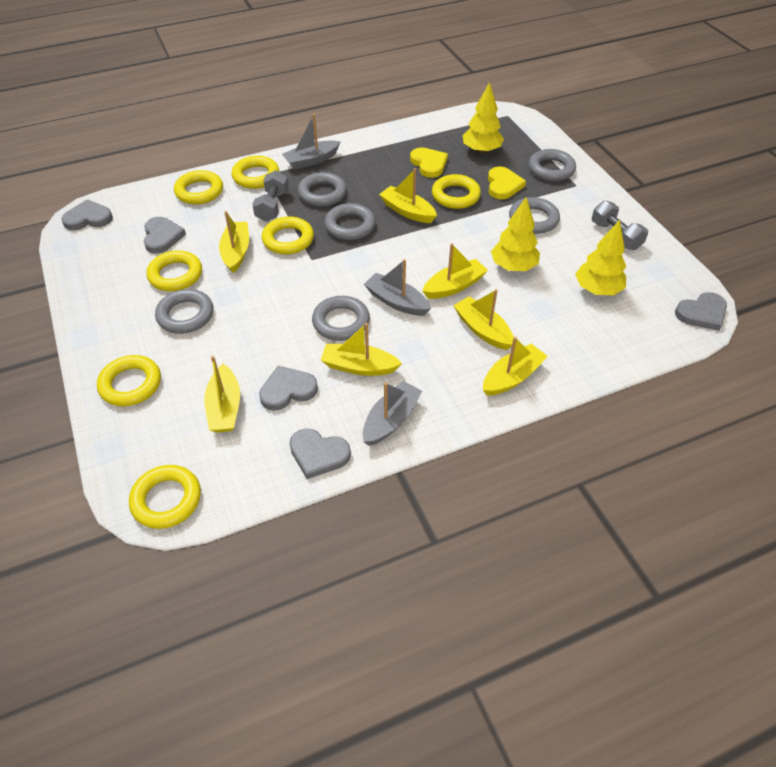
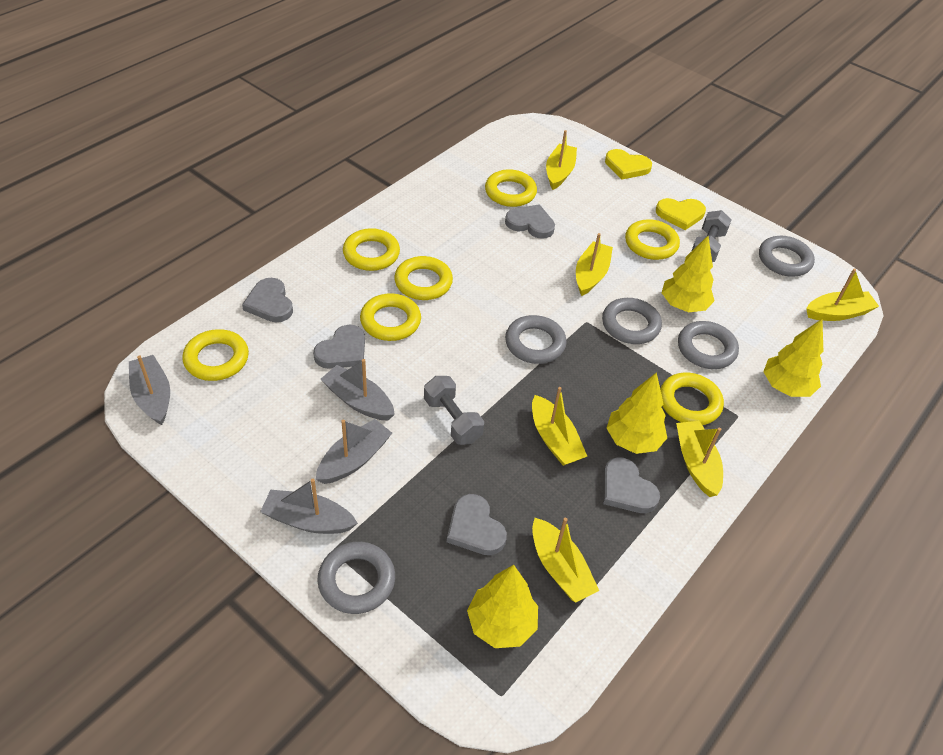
grey boat: [282,114,340,170] [363,381,422,446] [364,259,431,316] = 3 -> [129,355,170,425] [260,479,358,534] [316,419,392,484] [321,359,395,421] = 4
grey ring: [155,289,213,334] [298,172,347,207] [312,296,370,341] [324,203,376,240] [509,197,560,234] [529,149,576,181] = 6 -> [317,542,395,614] [505,315,567,364] [602,298,662,344] [678,321,739,369] [759,236,815,277] = 5
yellow boat: [204,356,240,433] [219,211,249,273] [321,323,402,376] [379,168,437,223] [423,243,488,299] [453,289,514,350] [483,337,548,396] = 7 -> [532,387,587,466] [532,518,599,603] [546,130,577,190] [576,233,613,296] [676,421,723,497] [806,269,879,321] = 6
yellow tree: [463,82,504,154] [491,197,540,271] [575,220,626,295] = 3 -> [467,565,538,648] [607,372,667,454] [662,236,715,312] [763,319,823,397] = 4

